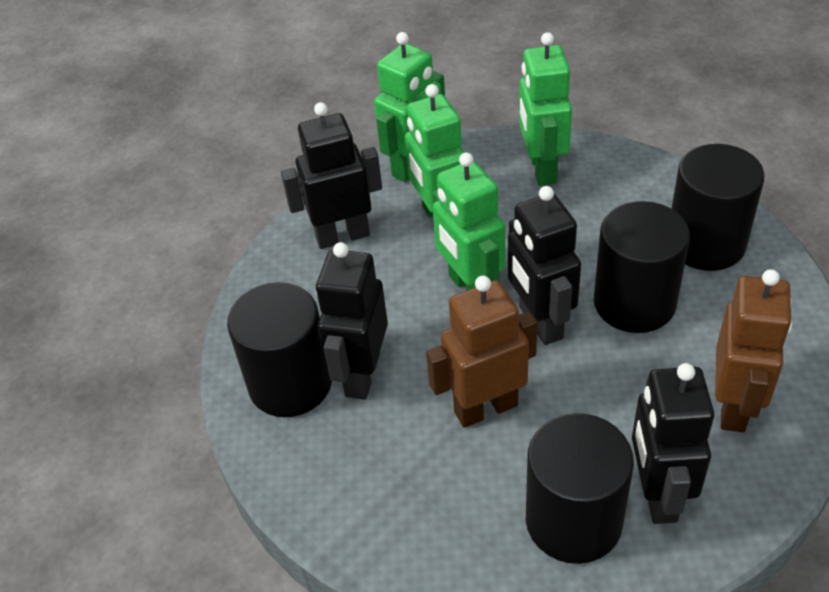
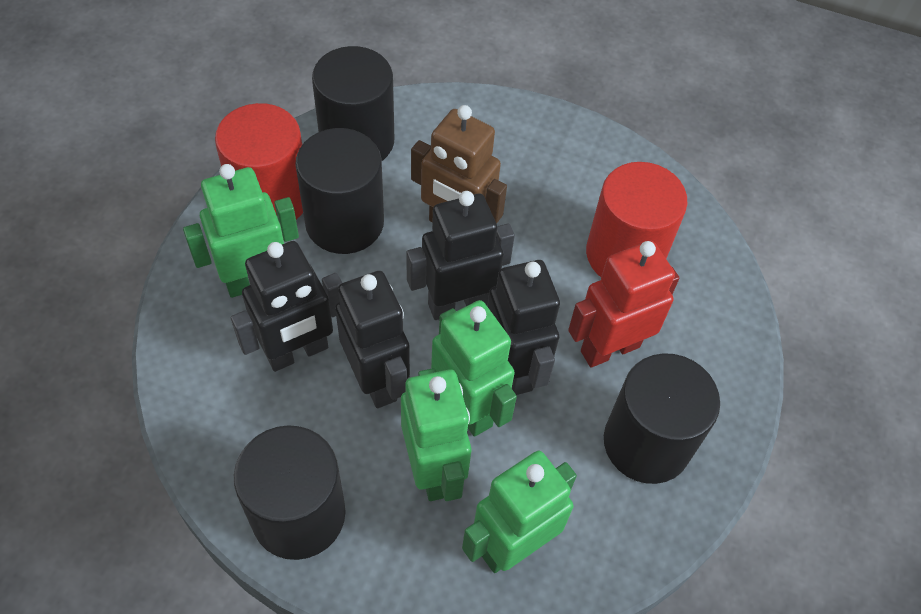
brown robot: [426,276,537,428] [715,269,792,432] = 2 -> [411,105,507,224] = 1
red cylinder: none = 0 -> [215,103,303,220] [586,162,687,277] = 2
red robot: none = 0 -> [568,241,679,368] = 1

